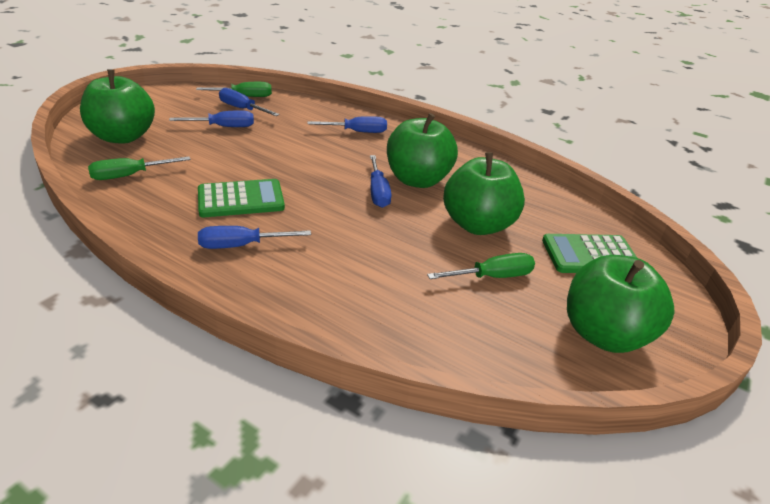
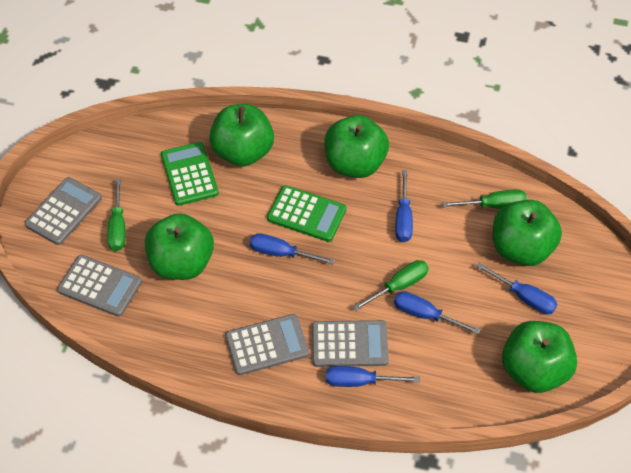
green apple: [80,69,155,144] [387,113,458,188] [443,152,525,235] [567,255,675,353] = 4 -> [145,213,214,280] [209,104,274,167] [324,115,389,178] [493,200,562,266] [502,321,577,393] = 5
grey calculator: none = 0 -> [25,177,102,245] [57,255,142,317] [225,314,309,375] [312,320,389,367] = 4

